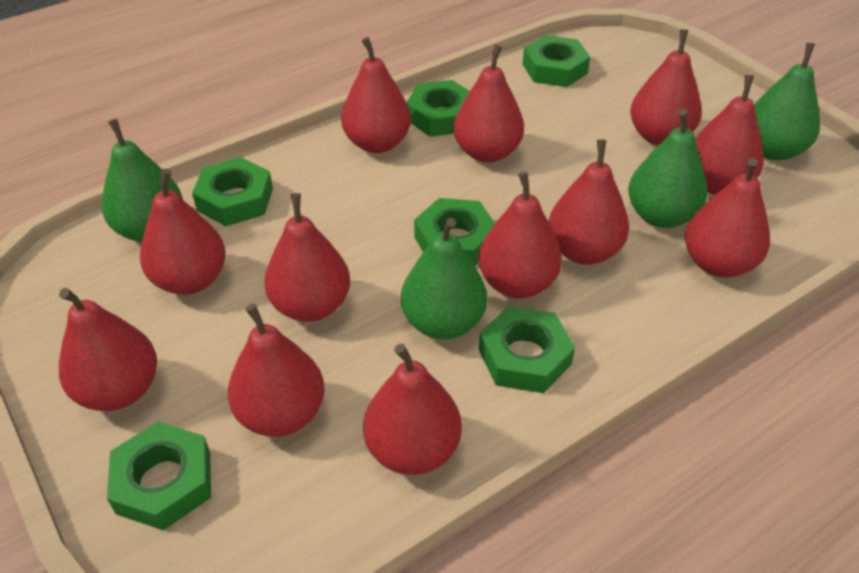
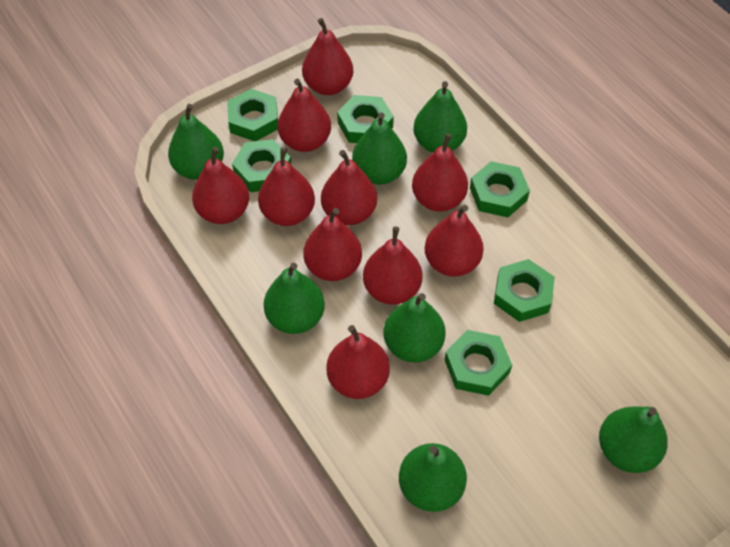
green pear: [102,119,183,242] [401,218,487,339] [628,109,707,228] [754,43,820,160] = 4 -> [168,104,224,180] [264,263,325,334] [352,112,407,185] [384,293,446,363] [399,443,467,512] [413,81,467,153] [599,406,668,473] = 7
red pear: [59,288,157,411] [140,169,226,295] [228,304,325,437] [264,193,350,322] [341,37,411,153] [363,343,462,475] [454,45,524,163] [478,172,562,299] [549,139,629,265] [630,29,702,145] [685,158,770,278] [695,75,764,195] = 12 -> [192,147,249,224] [258,148,315,226] [278,79,331,152] [302,18,353,95] [303,208,362,281] [321,150,377,225] [326,325,390,399] [363,226,422,304] [412,133,468,212] [425,205,483,277] = 10

